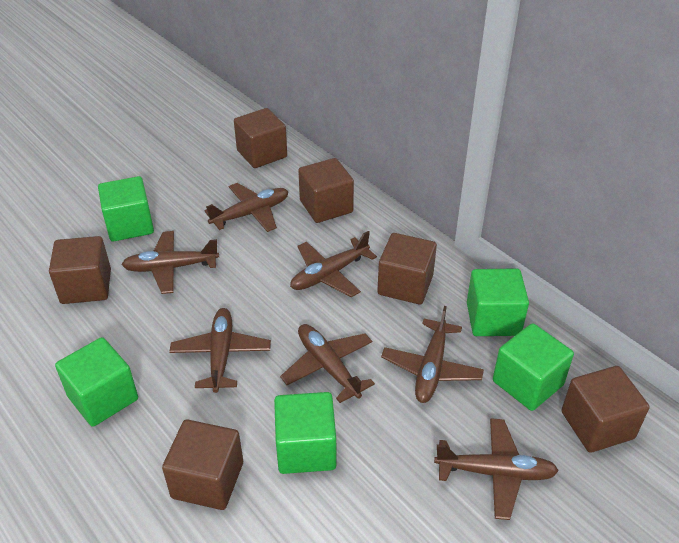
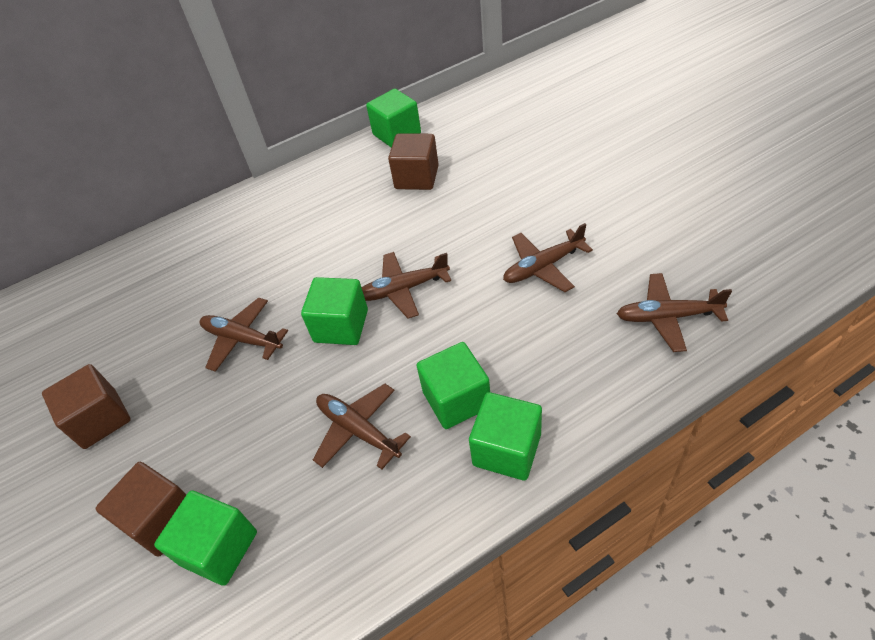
brown cube: [49,236,111,304] [162,419,243,510] [234,108,287,168] [298,158,354,223] [377,233,437,305] [561,366,649,453] = 6 -> [42,364,131,449] [96,462,186,557] [388,134,439,190] = 3
brown plane: [121,231,219,294] [169,308,271,393] [204,183,289,232] [280,324,375,403] [290,231,377,297] [381,306,484,403] [434,418,559,520] = 7 -> [200,297,288,372] [313,384,411,469] [362,252,451,318] [503,223,593,292] [617,273,732,352] = 5

